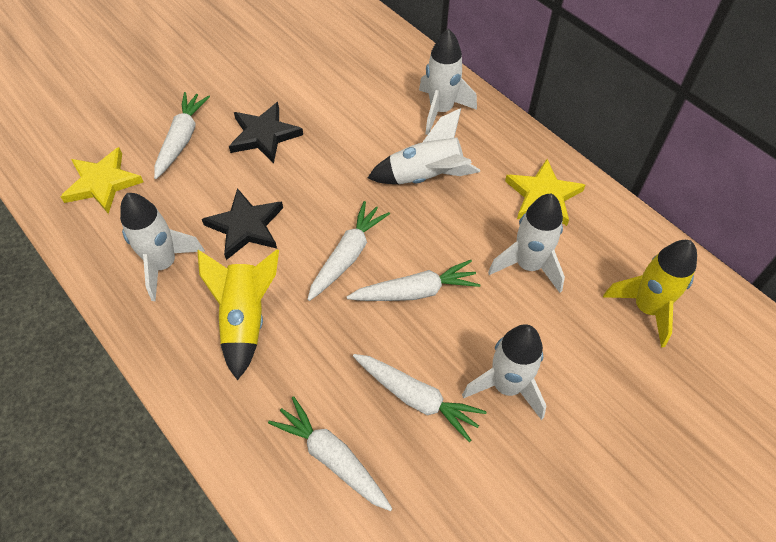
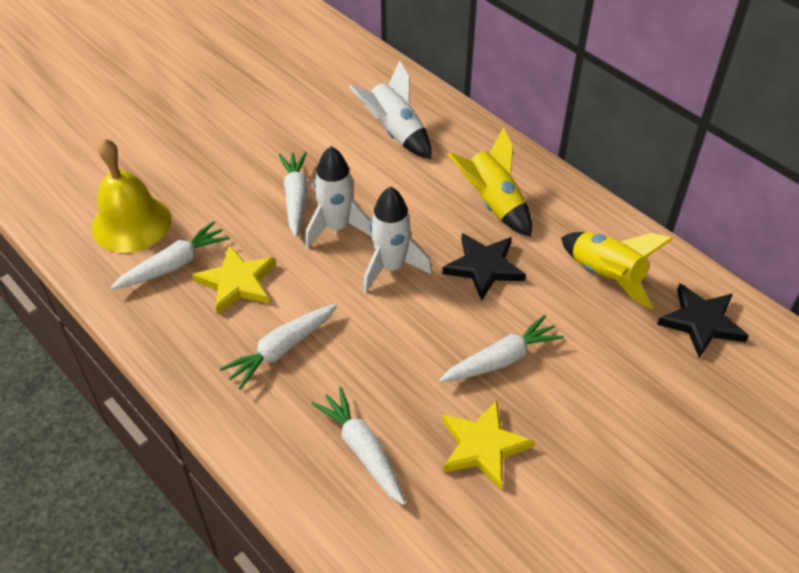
white rocket: [120,193,205,301] [368,108,480,184] [419,29,477,135] [462,324,546,420] [488,194,565,293] = 5 -> [305,146,372,248] [349,60,431,159] [363,186,432,293] = 3
yellow bell: none = 0 -> [91,139,171,253] = 1

